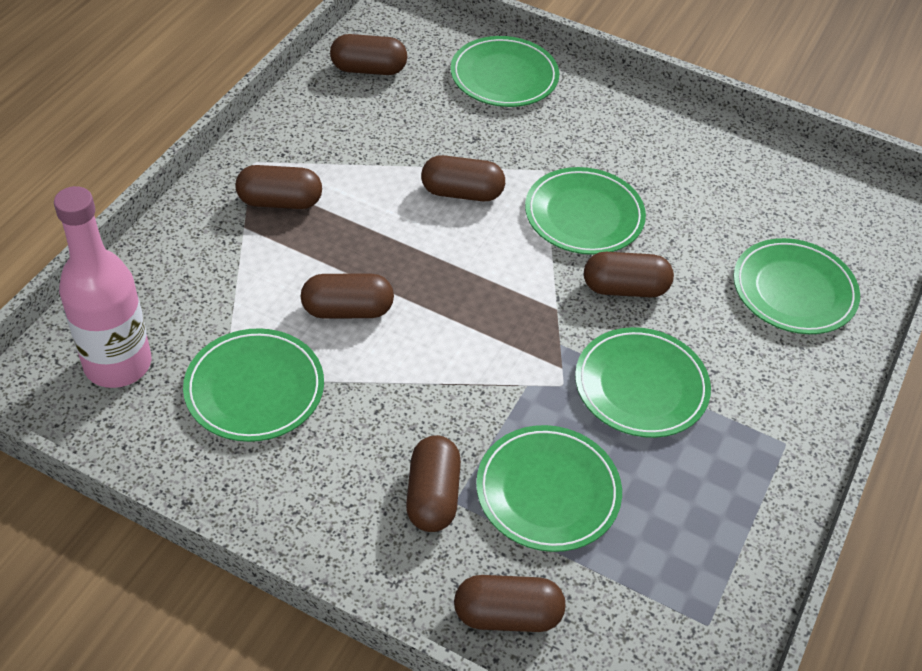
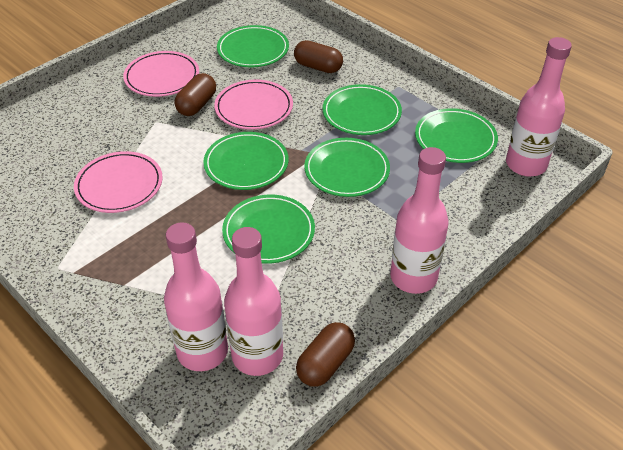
brown capsule: [236,165,322,209] [301,274,394,319] [330,34,407,75] [406,435,461,532] [421,155,505,201] [454,575,566,632] [584,252,674,298] = 7 -> [175,73,216,116] [294,40,343,73] [296,322,355,386] = 3
pink bottle: [54,186,152,388] = 1 -> [164,222,228,371] [224,227,283,376] [390,147,449,294] [506,37,572,177] = 4
pink plate: none = 0 -> [74,151,163,213] [123,51,199,97] [214,80,293,130] = 3

